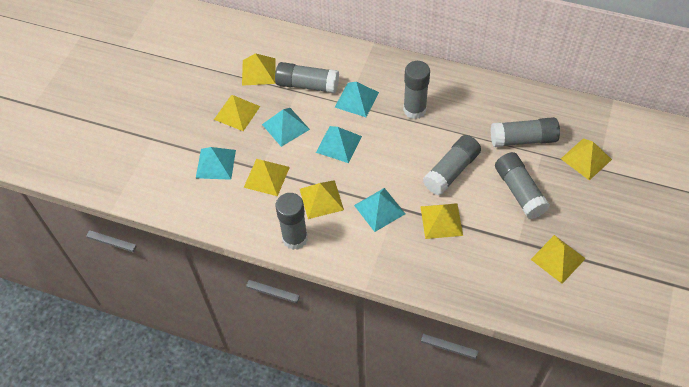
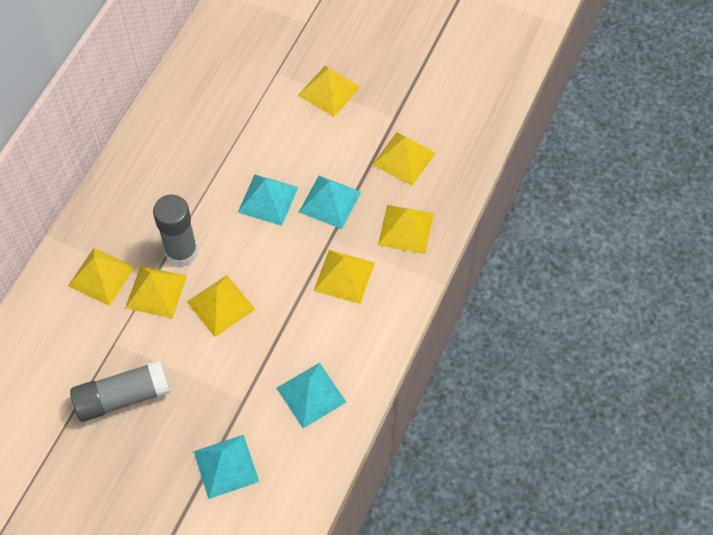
grey glue stick: [275,62,339,93] [275,193,308,250] [403,61,430,119] [423,135,481,195] [491,117,560,147] [495,152,550,219] = 6 -> [70,360,170,422] [153,195,198,266] = 2
turquoise pyramid: [196,147,236,180] [262,108,310,147] [316,126,362,163] [335,82,379,117] [354,188,405,232] = 5 -> [194,435,259,499] [238,174,298,226] [277,363,347,428] [299,176,361,229] = 4

